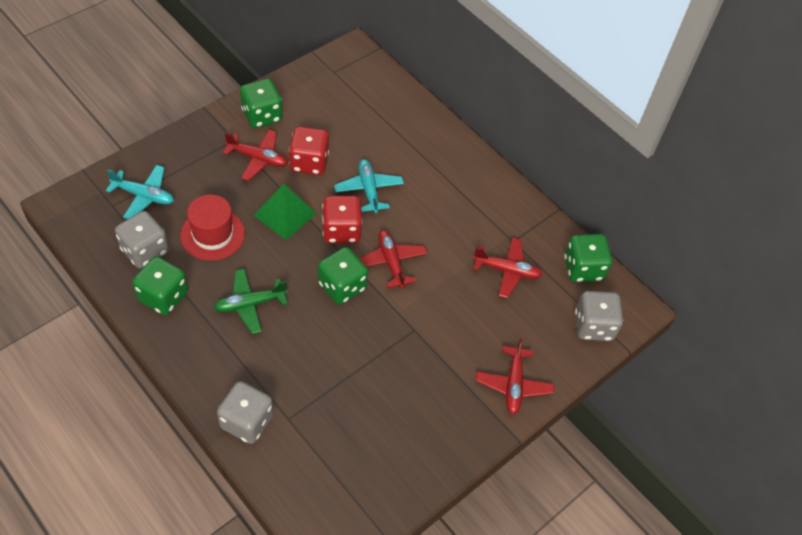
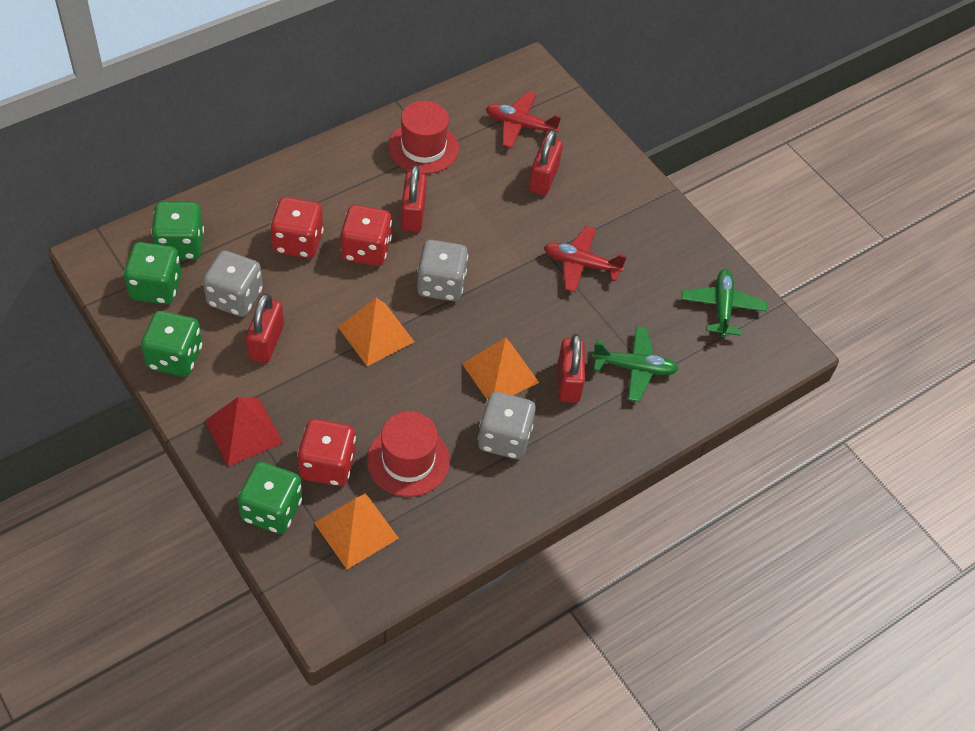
green plane: [214,269,288,334] = 1 -> [592,326,678,402] [681,269,767,337] = 2
green pyramid: [253,184,317,240] = 1 -> none = 0
orange pyramid: none = 0 -> [314,493,399,569] [338,298,414,366] [462,337,539,399] = 3
red dice: [289,126,329,175] [322,196,362,243] = 2 -> [270,197,324,258] [297,419,356,486] [341,205,392,266] = 3
red hat: [180,194,245,261] = 1 -> [367,411,450,497] [389,101,459,174] = 2
red padlock: none = 0 -> [246,293,284,363] [401,165,427,232] [529,129,563,196] [558,334,585,403] = 4
red plane: [223,129,288,181] [359,230,427,289] [473,238,543,298] [476,338,554,414] = 4 -> [486,92,561,148] [544,226,627,292] = 2
red pyramid: none = 0 -> [205,397,283,466] = 1
turquoise plane: [106,165,174,219] [334,159,404,213] = 2 -> none = 0

